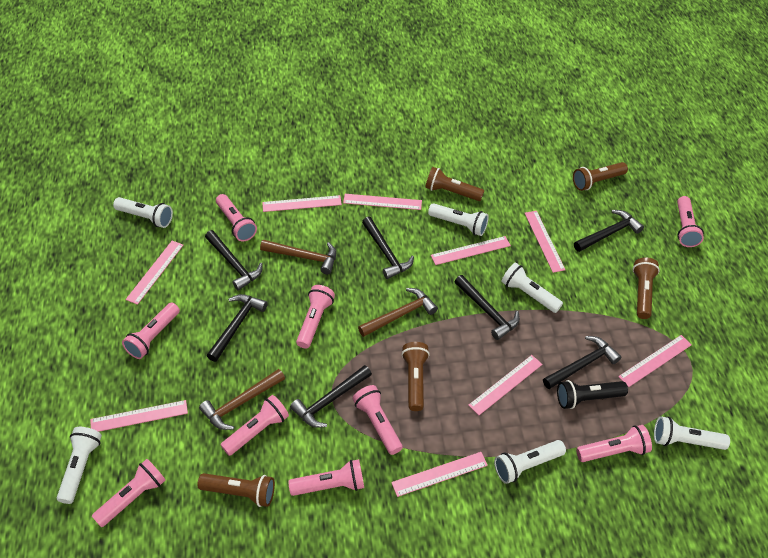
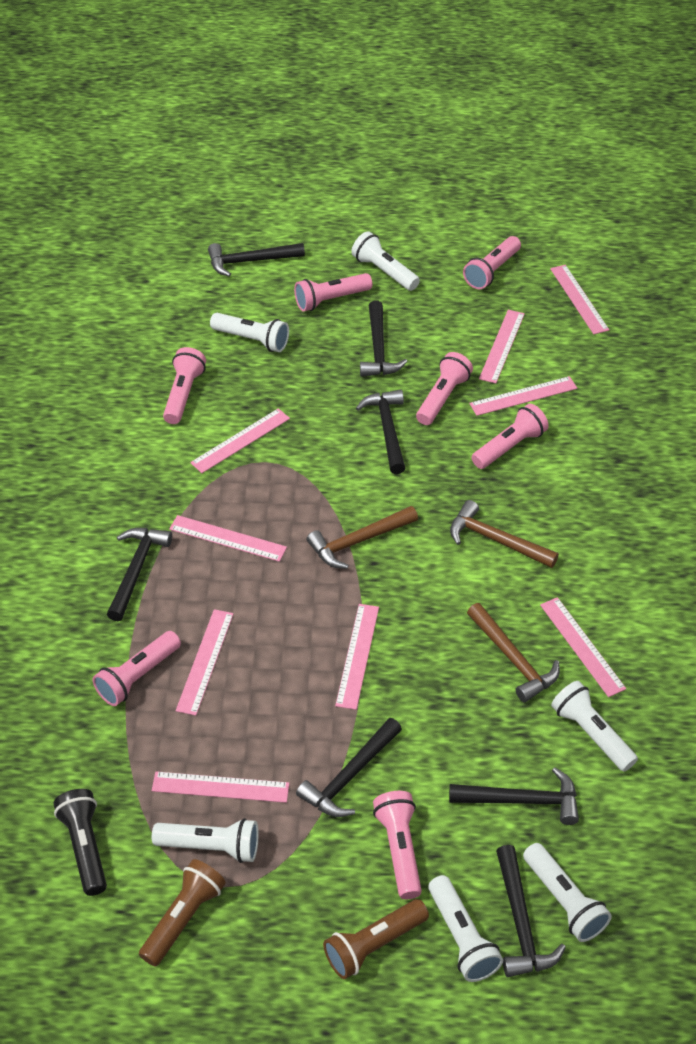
brown flashlight: [197,473,275,507] [401,342,430,411] [425,167,484,201] [573,162,628,191] [633,258,660,319] = 5 -> [139,859,226,966] [323,899,429,979] = 2
pink flashlight: [92,459,165,527] [122,303,180,359] [216,194,257,241] [221,395,289,456] [288,459,364,496] [296,285,335,349] [352,385,403,455] [576,425,652,462] [677,196,704,247] = 9 -> [93,631,181,706] [163,347,206,424] [294,273,372,312] [373,791,422,899] [416,352,473,425] [463,236,521,289] [471,404,549,469] = 7

